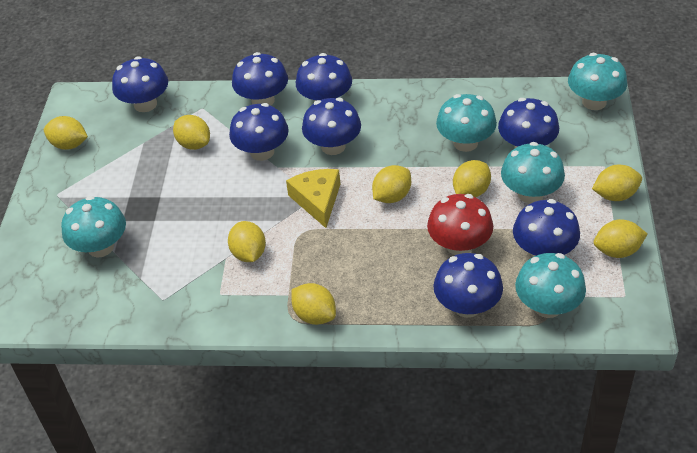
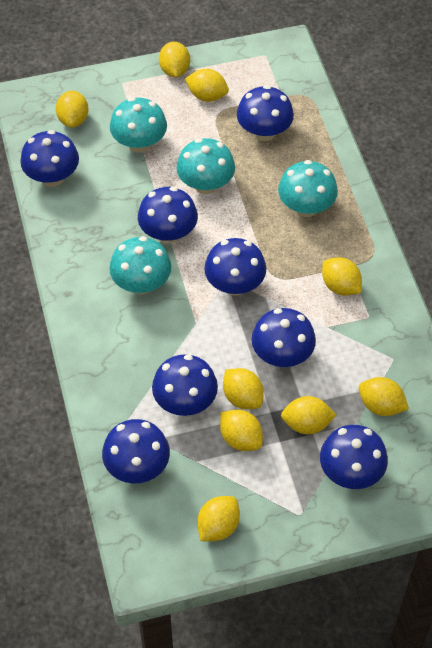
red mushroom: [427,194,493,255] = 1 -> none = 0
turquoise mushroom: [61,196,126,257] [436,94,497,152] [501,142,565,203] [515,253,586,318] [568,53,627,110] = 5 -> [109,236,171,294] [110,97,167,153] [176,138,235,194] [278,160,338,217] = 4
yellow cheese: [286,169,340,228] = 1 -> none = 0
yellow lemon: [44,116,88,150] [173,115,210,150] [228,221,266,262] [291,283,336,325] [372,165,411,203] [453,160,491,197] [592,165,642,201] [594,219,647,258] = 8 -> [56,91,89,128] [159,42,190,77] [185,69,229,102] [197,496,240,541] [220,410,263,451] [223,368,264,409] [281,396,336,435] [322,257,362,296] [359,377,409,416] = 9

